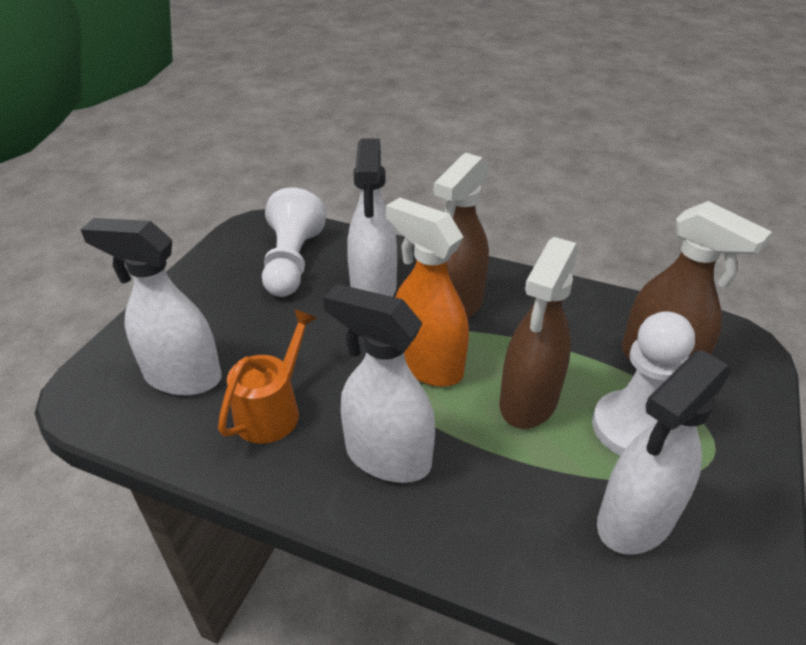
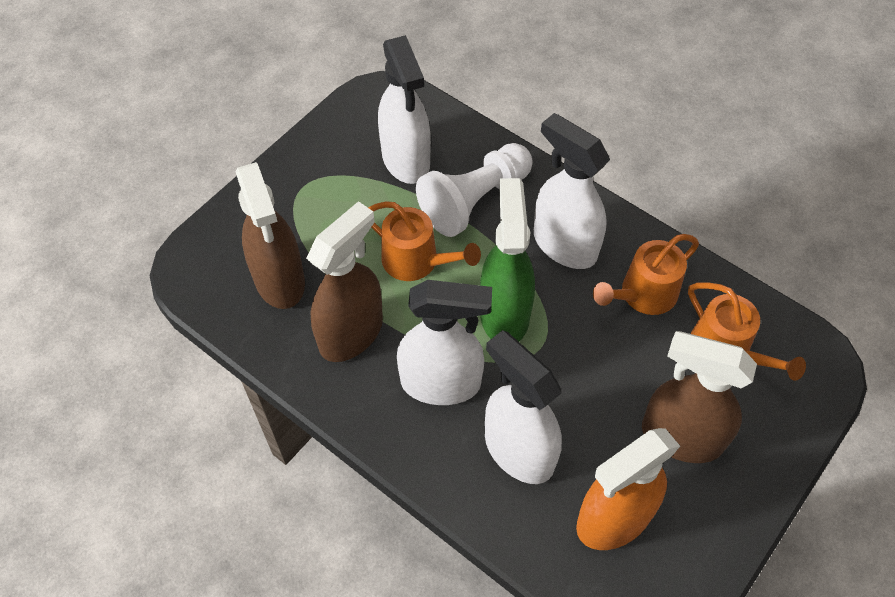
green spray bottle: none = 0 -> [480,178,535,342] = 1
orange watering can: [218,309,317,444] = 1 -> [368,201,481,281] [593,234,699,315] [688,282,806,381] = 3
white pawn: [262,188,326,297] [592,311,695,456] = 2 -> [416,143,533,237] = 1

